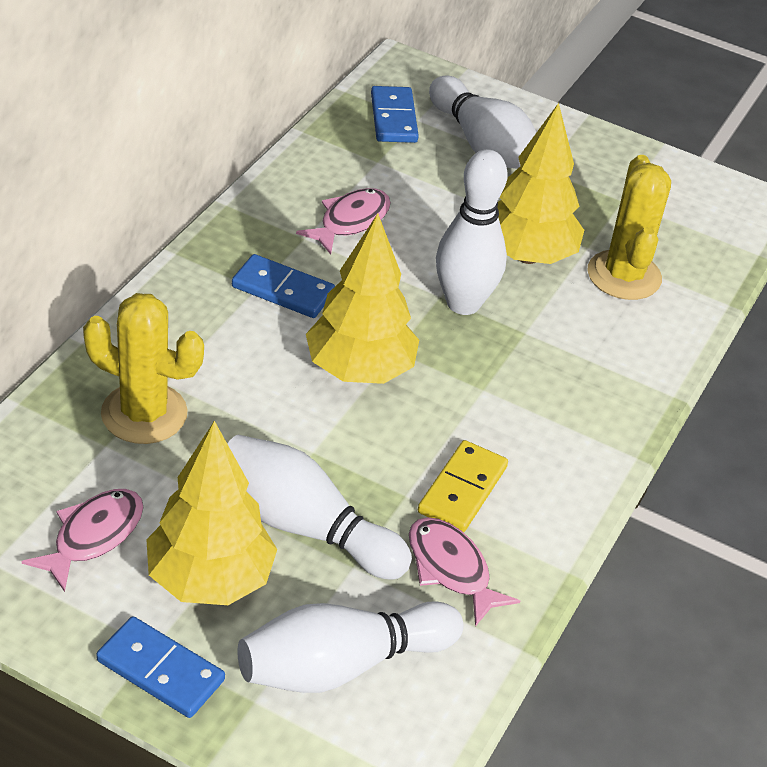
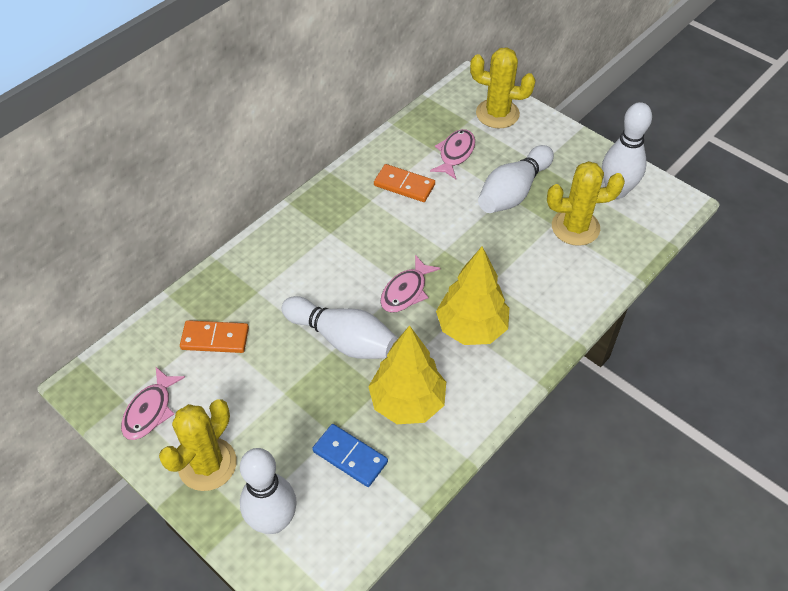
blue domino: [96,616,225,718] [232,254,335,318] [371,86,419,143] = 3 -> [312,424,388,487] = 1
orange domino: none = 0 -> [180,320,249,353] [374,164,435,202] = 2
yellow cactus: [83,293,204,444] [587,155,671,300] = 2 -> [159,399,237,491] [470,47,535,128] [547,161,625,246] = 3
yellow domino: [418,440,508,532] = 1 -> none = 0
yellow tree: [146,421,277,605] [306,213,419,384] [497,103,584,264] = 3 -> [368,325,446,424] [436,247,509,345] = 2

